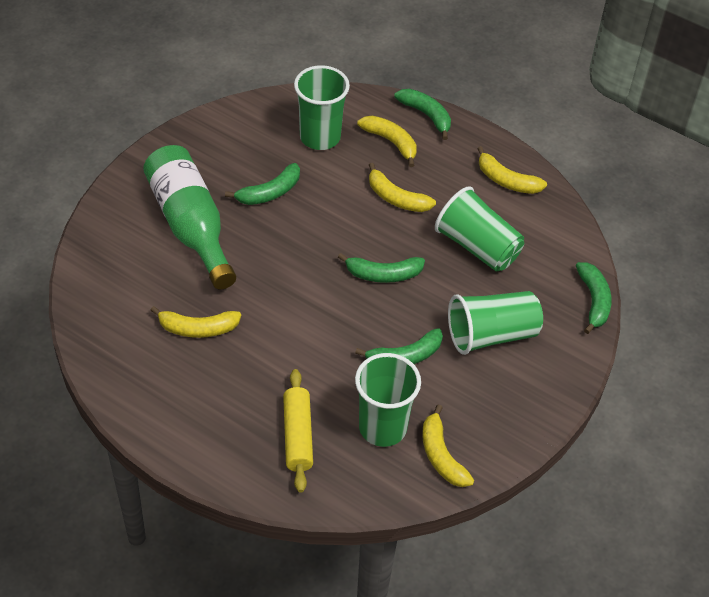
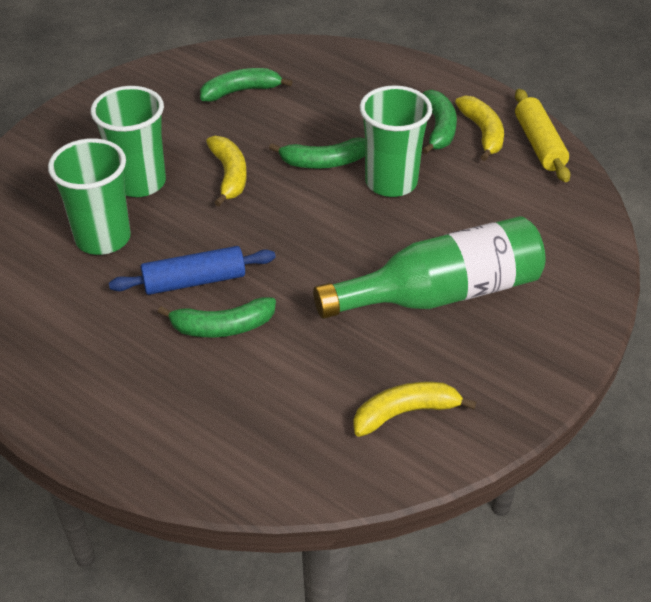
blue rolling pin: none = 0 -> [109,246,276,295] = 1
green banana: [225,163,300,205] [338,253,425,283] [355,328,443,364] [394,89,451,140] [576,262,611,334] = 5 -> [158,297,276,337] [200,68,293,102] [269,137,365,168] [422,90,457,154] = 4
green cup: [294,65,350,150] [355,353,421,447] [435,186,524,272] [448,291,543,355] = 4 -> [48,138,131,255] [91,86,166,197] [359,85,432,197] = 3
yellow banana: [150,306,241,338] [357,115,417,167] [369,163,436,212] [422,404,474,487] [477,146,547,194] = 5 -> [206,136,247,206] [353,381,477,437] [455,96,504,161] = 3

